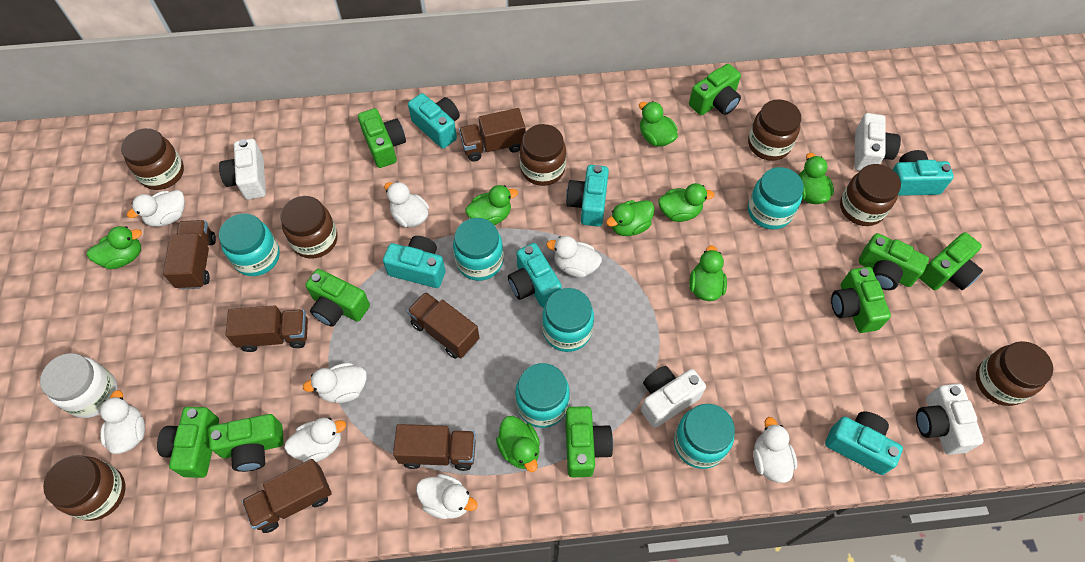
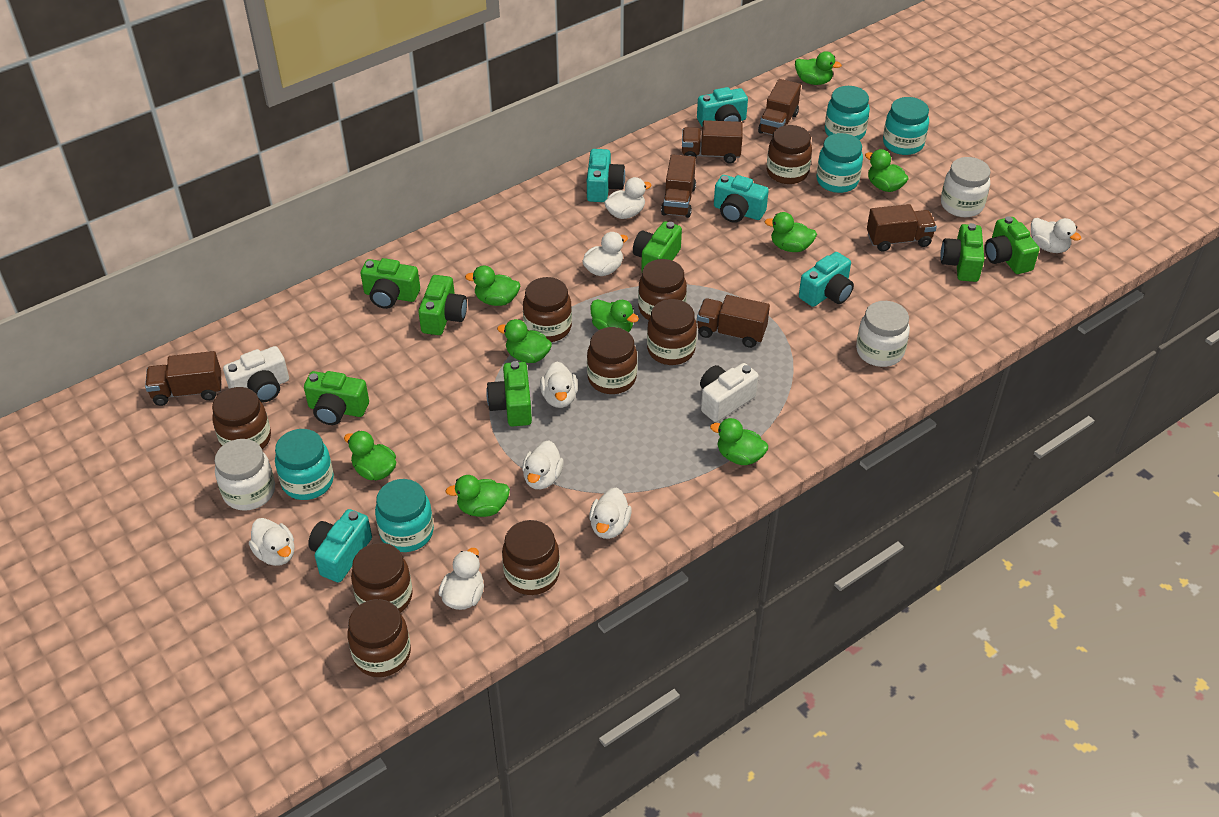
brown jar: [43,455,125,521] [121,128,184,190] [281,196,338,259] [520,124,566,186] [748,99,801,161] [840,164,901,226] [976,341,1053,406] = 7 -> [212,387,271,449] [347,599,411,677] [351,543,413,613] [502,520,560,595] [523,277,572,342] [587,327,637,394] [638,259,687,320] [647,299,697,365] [767,125,812,184] = 9
green camera: [157,407,219,478] [209,414,284,472] [305,269,370,327] [358,108,406,168] [565,406,613,477] [689,64,741,115] [831,267,891,333] [859,233,929,290] [919,232,983,290] = 9 -> [304,371,369,425] [361,258,420,309] [418,275,467,335] [486,361,532,427] [633,221,682,271] [940,223,984,282] [985,216,1040,274] = 7
green duck: [87,226,142,269] [465,185,518,225] [496,416,540,472] [606,200,655,236] [639,101,678,147] [658,183,715,222] [689,245,727,301] [799,153,834,204] = 8 -> [344,431,397,480] [445,475,510,517] [465,266,520,306] [497,319,552,363] [590,299,639,332] [710,418,768,465] [764,212,817,252] [795,51,842,85] [865,149,909,192] = 9
turquoise camera: [383,236,446,288] [408,93,460,149] [508,243,562,308] [566,165,609,227] [825,412,903,475] [892,150,954,196] = 6 -> [308,509,372,582] [587,149,625,202] [697,87,748,126] [714,175,769,223] [799,252,854,307] = 5
turquoise jar: [219,213,280,276] [453,218,504,281] [515,363,570,428] [542,288,594,352] [674,404,735,469] [748,167,804,230] = 6 -> [275,429,334,500] [375,479,434,552] [816,133,863,193] [825,86,870,140] [883,97,929,155] = 5
white camera: [219,139,266,200] [641,366,706,428] [854,113,901,171] [916,384,984,455] = 4 -> [223,346,289,402] [700,363,759,422] = 2
white jar: [40,353,118,418] = 1 -> [215,439,275,511] [856,301,910,367] [941,157,990,217] = 3

